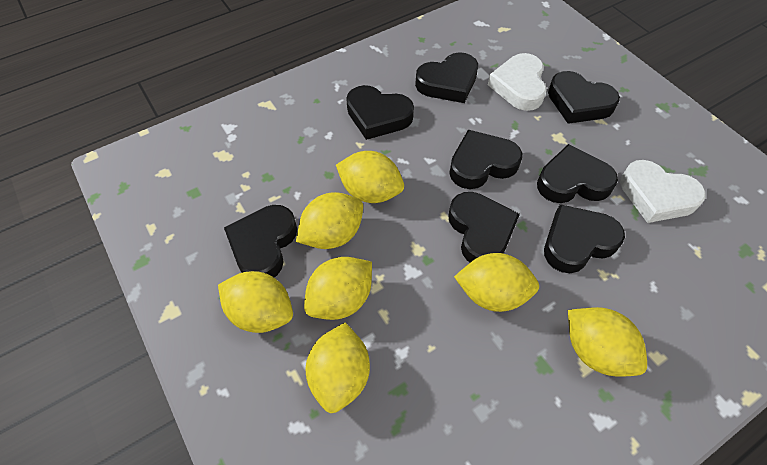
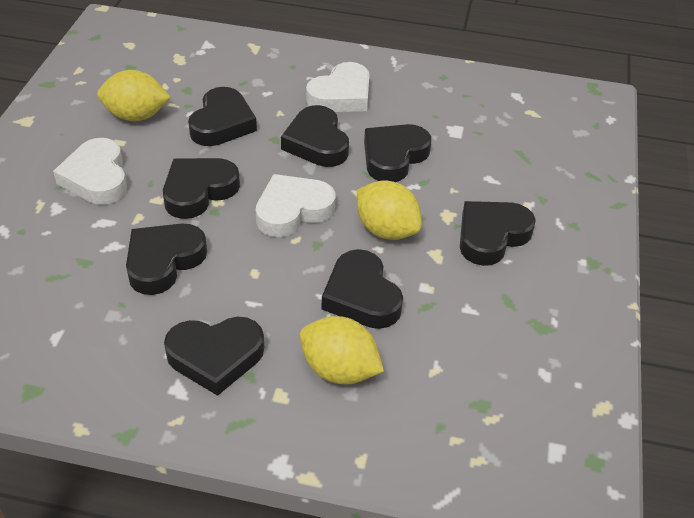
white heart: [488,53,547,111] [620,160,706,223] = 2 -> [53,138,127,205] [256,174,336,237] [306,62,369,112] = 3
yellow lemon: [218,271,293,333] [296,192,363,249] [304,257,372,320] [306,322,370,413] [336,151,404,203] [454,253,539,312] [568,307,647,377] = 7 -> [97,70,171,121] [300,316,384,385] [357,180,422,240] = 3

